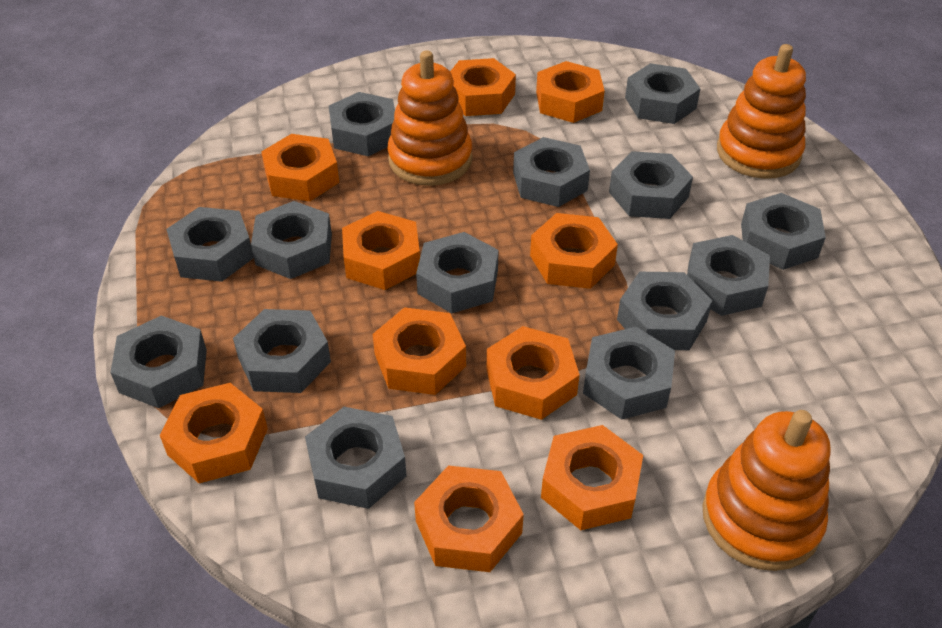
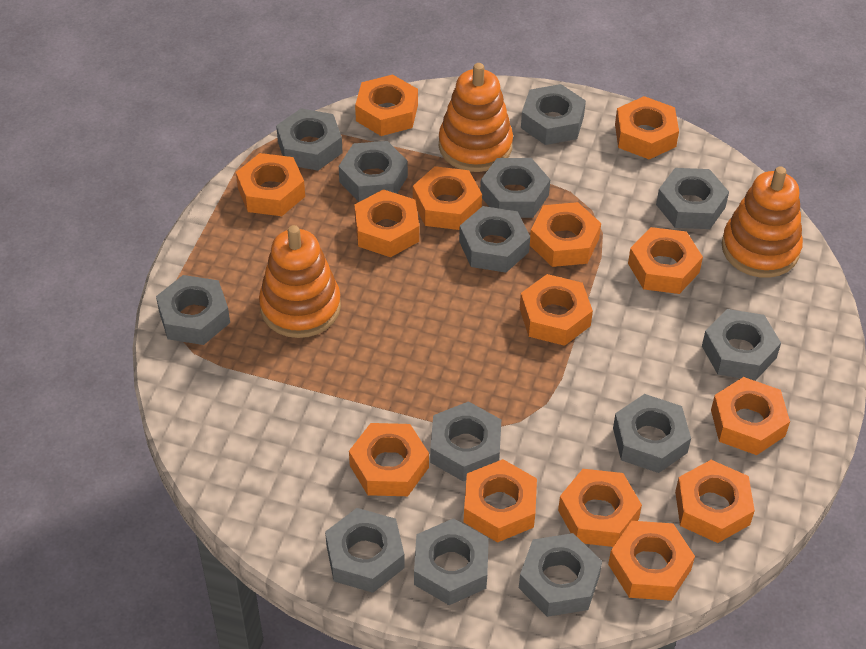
grey nut: [110,316,207,408] [166,207,254,282] [233,309,331,393] [251,201,332,279] [305,407,407,509] [329,92,395,156] [416,232,499,314] [513,137,590,207] [583,327,675,420] [609,151,693,219] [617,272,712,350] [625,63,701,124] [687,235,770,316] [741,193,826,270] = 14 -> [156,275,230,345] [276,108,343,171] [325,508,405,593] [339,141,408,202] [414,518,489,605] [430,401,501,481] [459,206,530,273] [480,158,550,218] [519,533,602,617] [521,84,586,145] [613,394,691,473] [656,168,729,229] [702,309,781,381] = 13
orange nut: [160,383,268,483] [261,134,339,201] [342,211,420,290] [373,307,466,395] [414,466,524,572] [450,58,516,116] [487,326,580,420] [530,213,618,289] [536,61,605,123] [541,425,643,530] = 10 -> [236,153,305,216] [349,423,429,496] [354,189,419,257] [355,75,418,136] [413,166,482,230] [464,459,537,543] [520,274,593,346] [530,202,601,267] [558,469,642,547] [608,521,695,601] [615,96,679,159] [628,227,703,294] [675,460,755,543] [711,377,790,455] = 14

